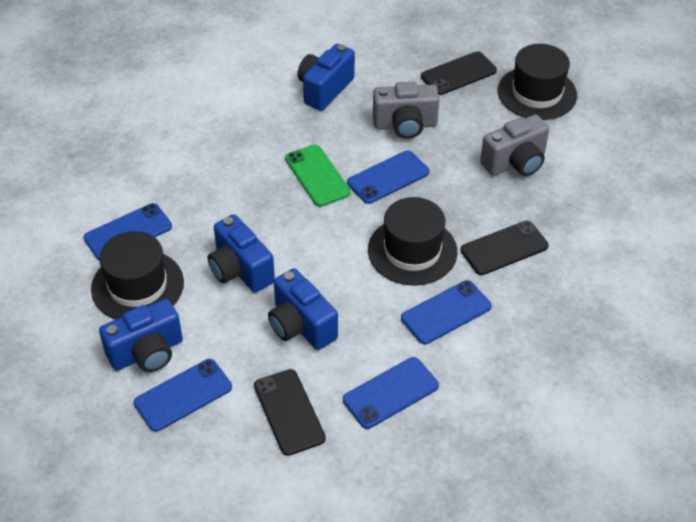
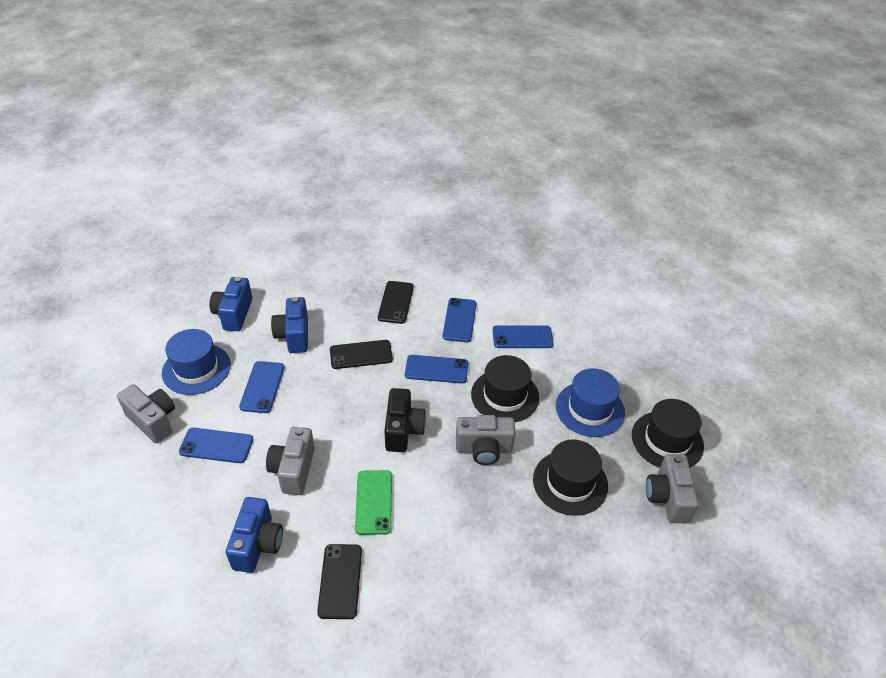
black camera: none = 0 -> [384,388,426,452] = 1
blue camera: [99,299,183,372] [207,214,275,293] [268,268,338,350] [298,44,355,111] = 4 -> [209,277,252,331] [226,497,283,573] [271,297,308,353] = 3
blue hat: none = 0 -> [162,329,231,395] [556,368,625,437] = 2
grey camera: [373,82,440,139] [480,114,549,176] = 2 -> [117,384,175,443] [266,427,315,495] [456,415,516,465] [646,454,699,523] = 4

